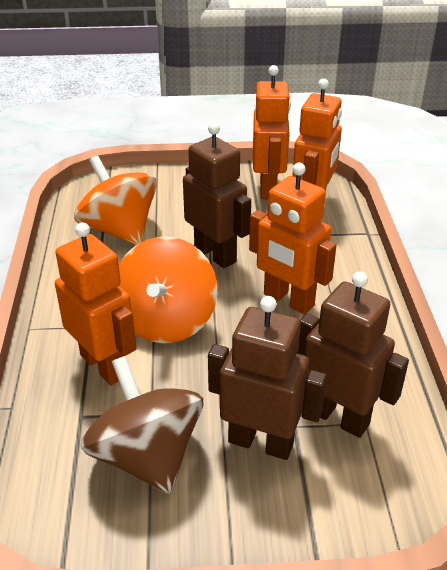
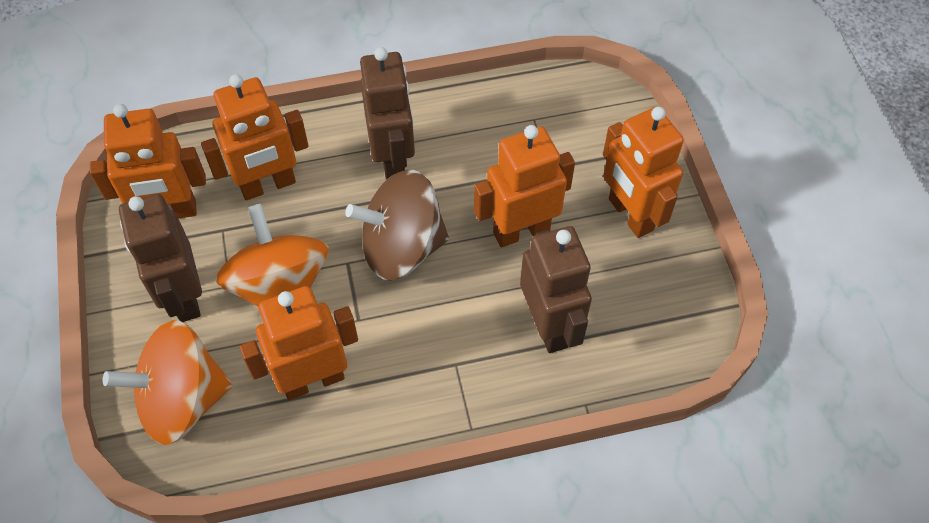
orange robot: [55,222,136,385] [249,163,337,314] [253,65,291,199] [292,78,342,191] = 4 -> [90,104,206,219] [201,74,309,200] [240,286,358,400] [474,125,575,248] [603,107,684,238] = 5

